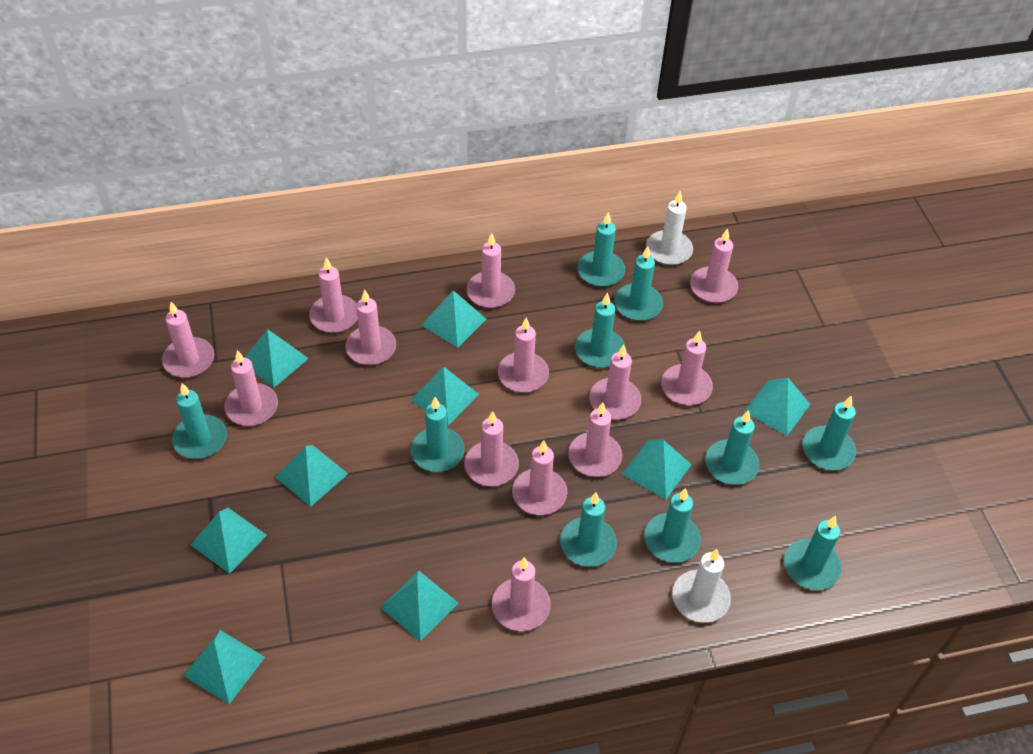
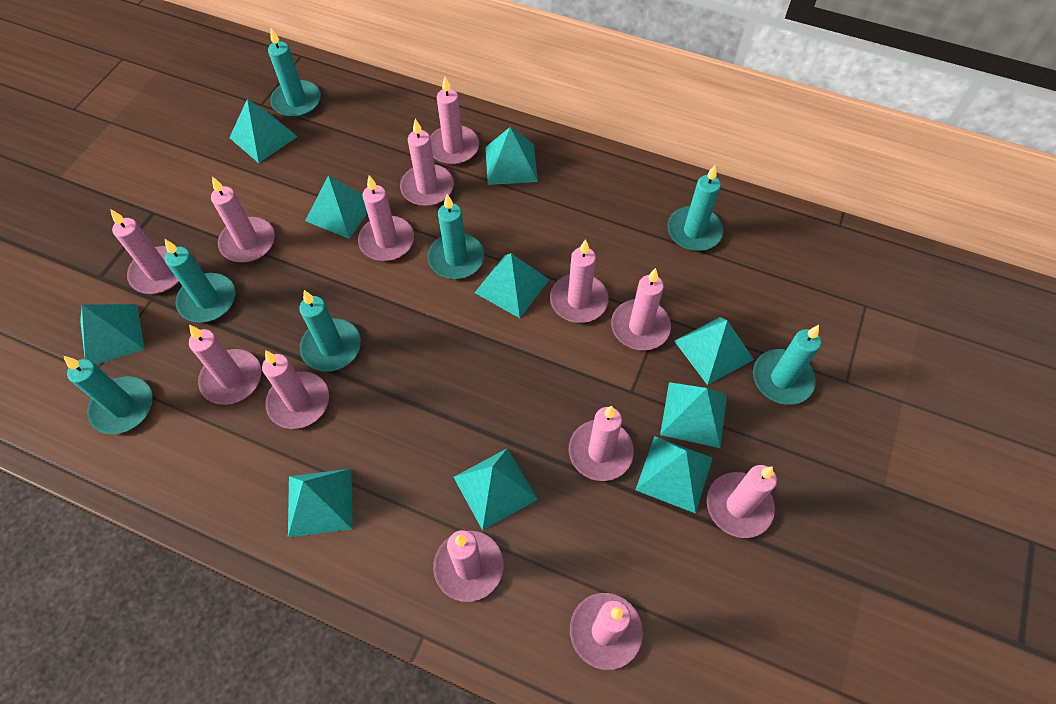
turquoise candle: [172,383,227,459] [411,397,465,472] [560,493,617,567] [575,292,625,368] [577,212,625,287] [614,246,663,321] [644,488,701,562] [705,410,759,485] [784,516,842,590] [803,396,856,470] = 10 -> [64,356,153,434] [165,239,235,323] [268,28,321,117] [299,290,361,372] [428,194,484,279] [667,165,723,251] [753,325,821,405] = 7
turquoise pyramid: [183,630,265,704] [191,508,267,574] [244,329,309,388] [275,445,348,507] [380,570,458,642] [410,367,479,425] [421,290,486,348] [622,440,692,500] [744,378,810,436] = 9 -> [80,304,145,365] [229,99,298,163] [288,469,353,537] [305,175,367,239] [454,448,538,530] [475,253,550,318] [485,127,538,185] [636,436,713,513] [660,382,727,448] [674,317,754,385] = 10
white candle: [646,191,693,265] [672,549,731,623] = 2 -> none = 0

